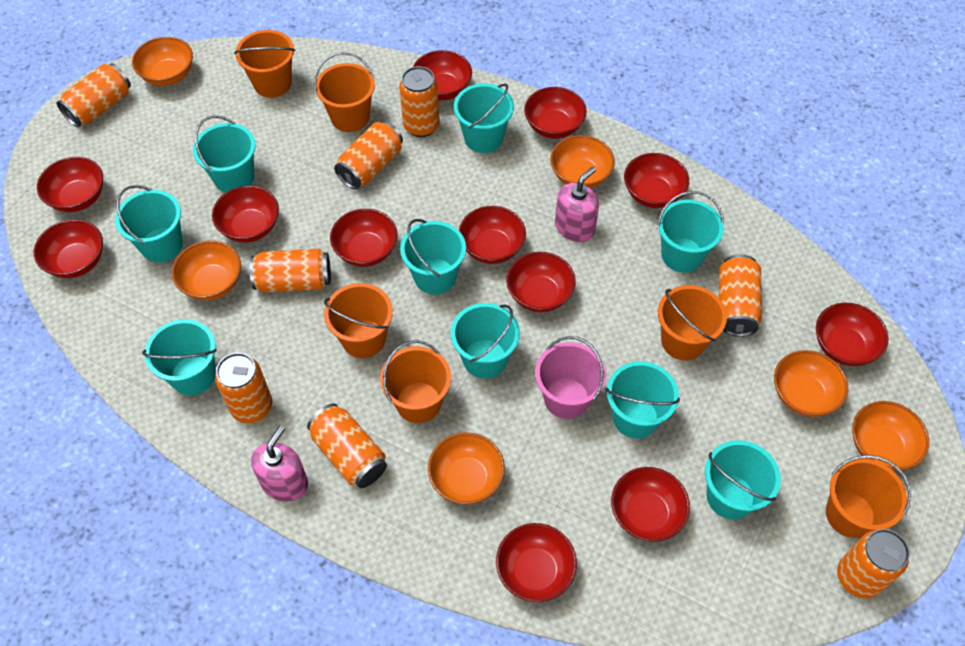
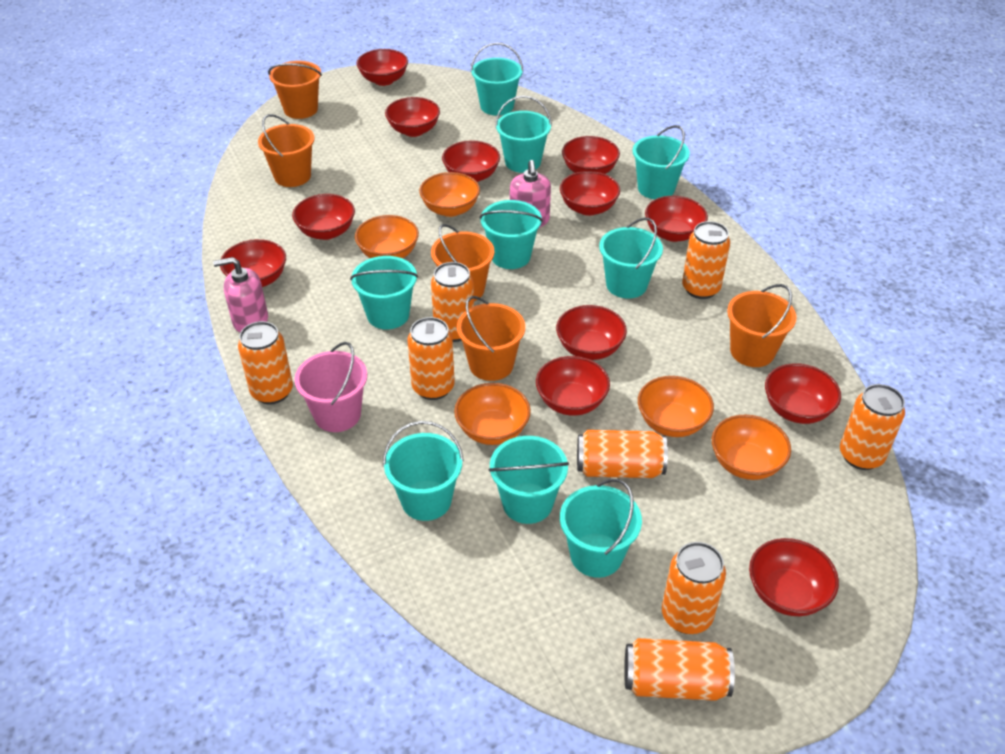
orange bowl: [132,37,193,86] [172,240,241,300] [428,432,505,505] [550,135,615,189] [774,350,848,417] [852,401,929,471] = 6 -> [355,215,419,258] [419,172,480,217] [454,383,531,445] [638,376,714,437] [712,415,791,480] = 5
orange bucket: [234,30,295,98] [314,52,375,132] [324,283,393,358] [380,340,451,423] [658,285,727,360] [826,455,911,538] = 6 -> [258,114,314,187] [268,61,322,119] [431,224,494,301] [457,296,525,381] [727,284,797,367] = 5

